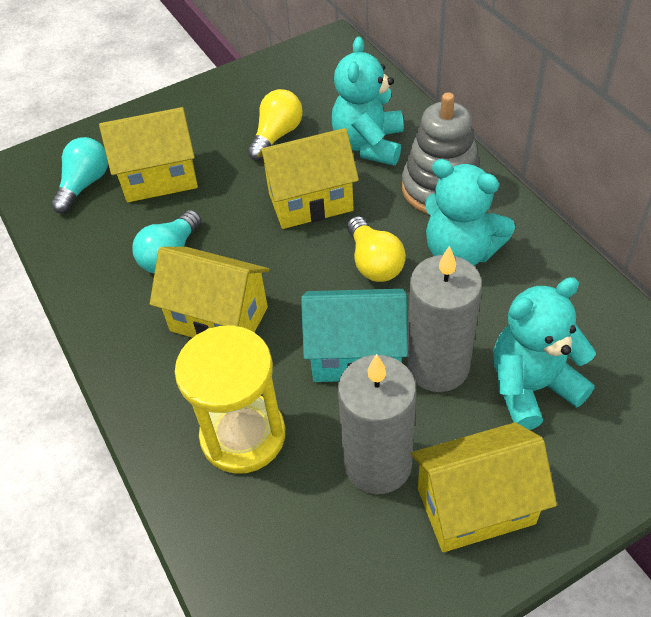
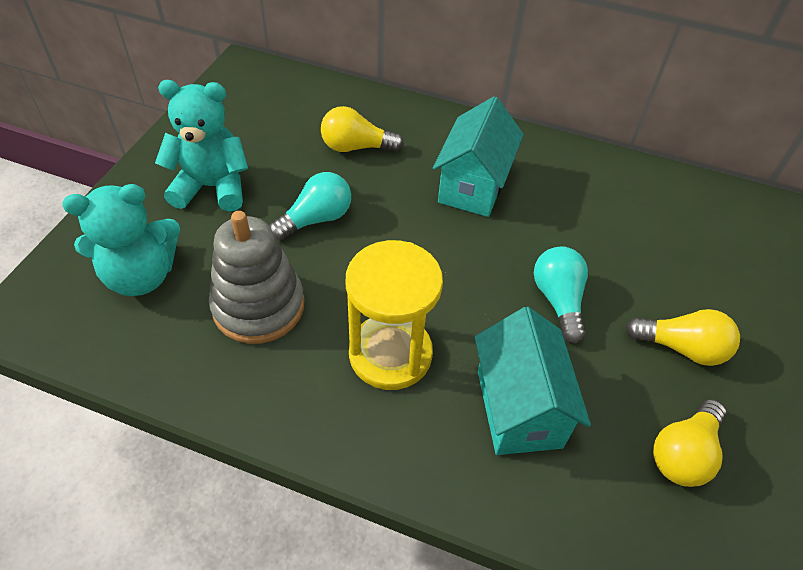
grey candle: [338,354,416,494] [407,246,482,392] = 2 -> none = 0
turquoise house: [301,289,408,382] = 1 -> [433,96,524,217] [475,307,591,455] = 2
turquoise teddy bear: [332,37,404,166] [425,159,515,266] [493,277,596,430] = 3 -> [63,184,180,296] [155,80,248,212] = 2
yellow house: [99,107,198,202] [150,247,270,338] [258,128,359,229] [411,422,557,552] = 4 -> none = 0
yellow light bulb: [247,89,303,161] [347,216,406,282] = 2 -> [321,106,404,152] [625,309,740,366] [653,399,726,487] = 3

